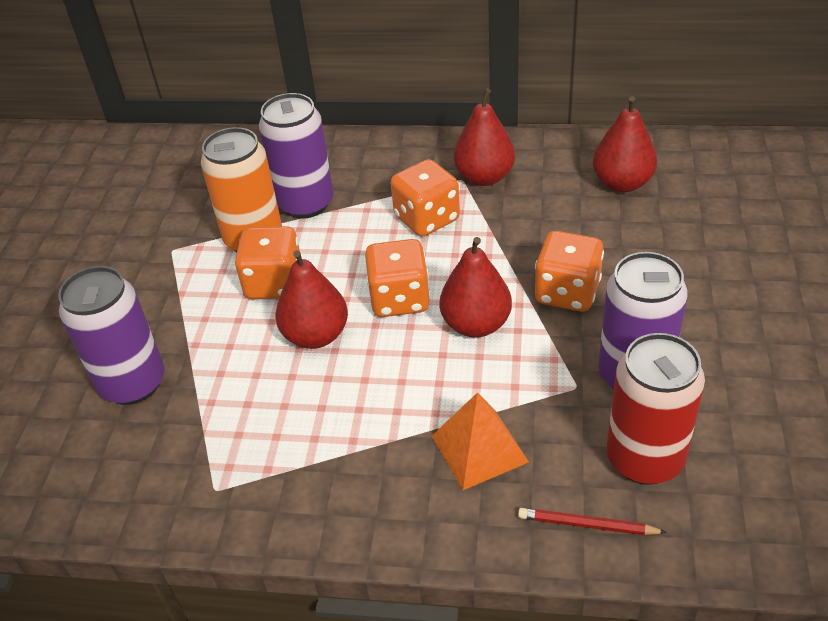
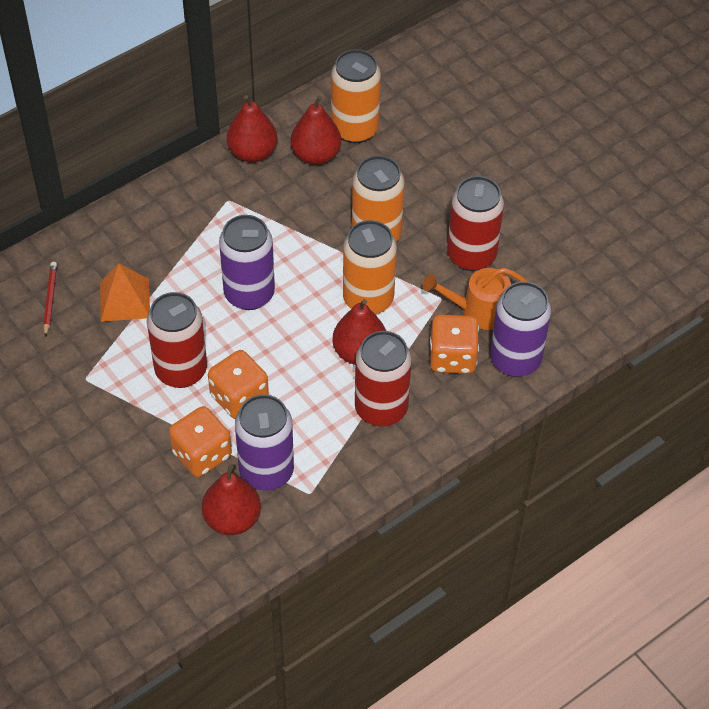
orange can: [201,127,282,252] = 1 -> [331,49,381,144] [343,220,397,315] [352,156,404,242] = 3
orange dice: [235,226,300,299] [365,239,430,317] [391,159,460,237] [535,231,604,312] = 4 -> [169,406,232,477] [208,350,269,419] [430,315,479,374] = 3
orange watering can: none = 0 -> [423,268,528,330] = 1
red can: [607,333,705,485] = 1 -> [147,292,207,388] [355,331,412,426] [447,176,504,271] = 3

